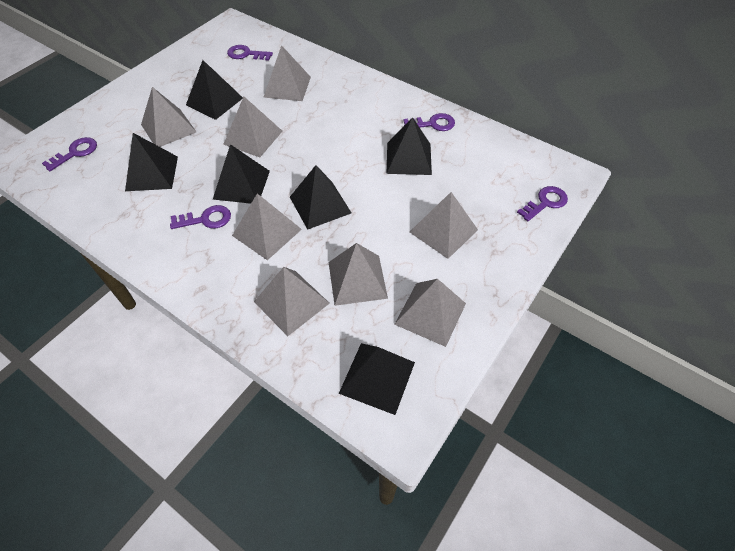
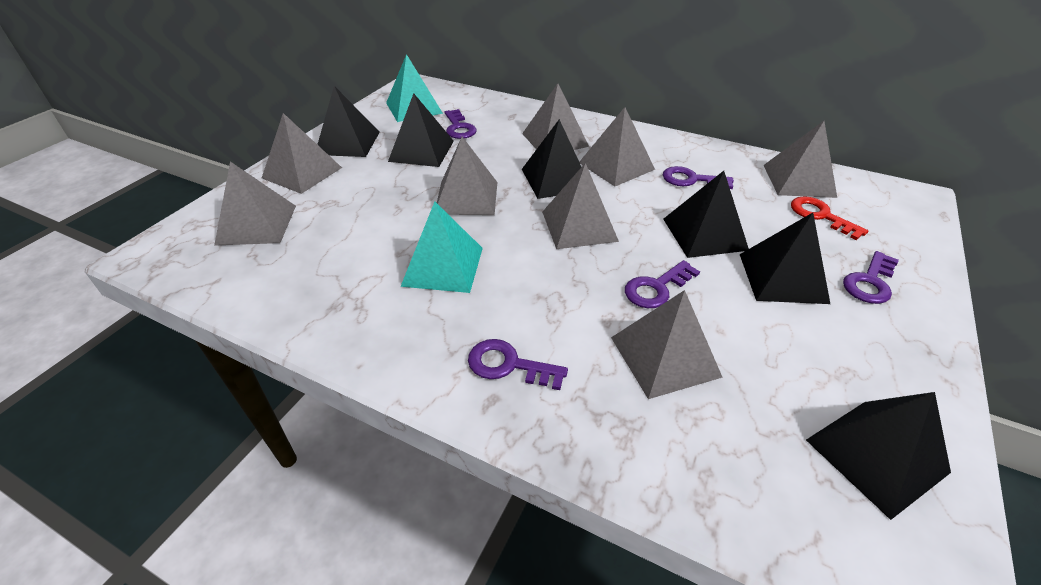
red key: none = 0 -> [791,196,868,240] = 1
turquoise pyramid: none = 0 -> [386,54,443,122] [401,202,483,293] = 2

